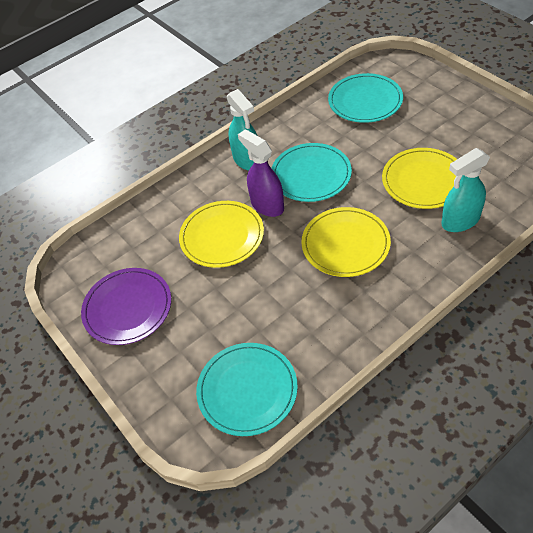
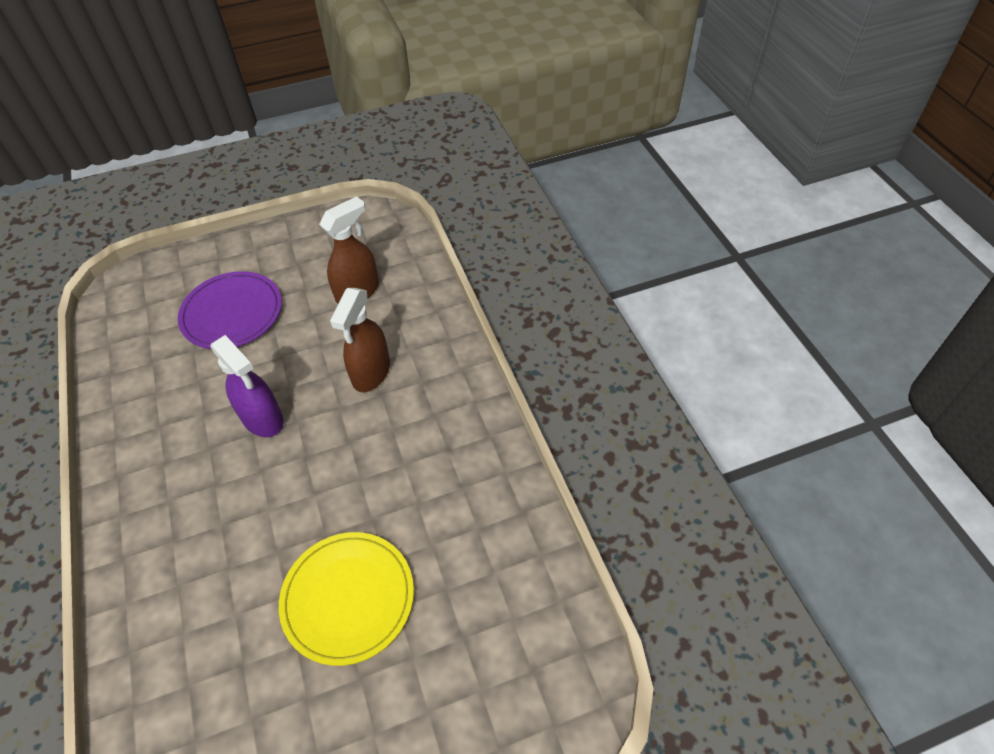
brown spray bottle: none = 0 -> [319,196,379,304] [330,288,390,392] = 2
turquoise plate: [196,343,298,436] [271,143,352,202] [328,73,403,123] = 3 -> none = 0
turquoise spray bottle: [227,89,258,171] [441,148,490,232] = 2 -> none = 0
yellow plate: [179,201,264,268] [301,207,391,277] [382,148,457,209] = 3 -> [279,532,414,666] = 1

